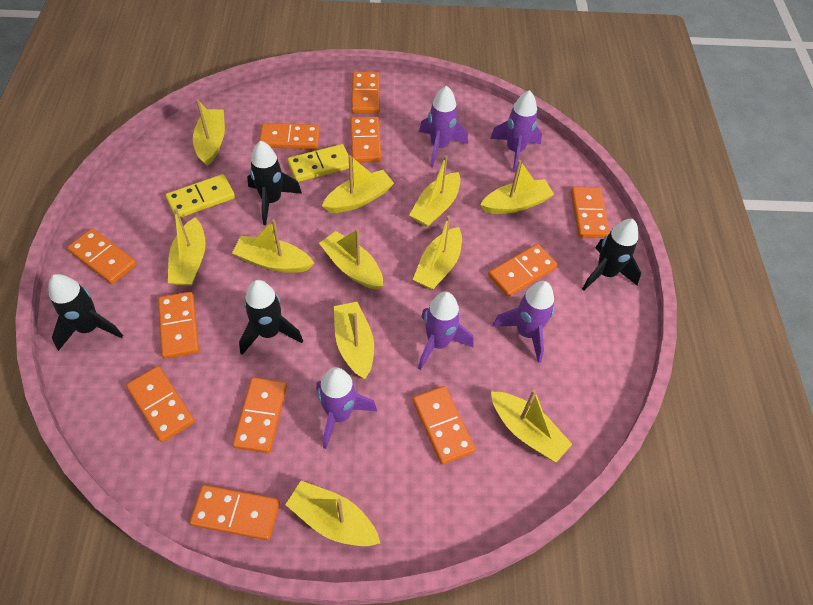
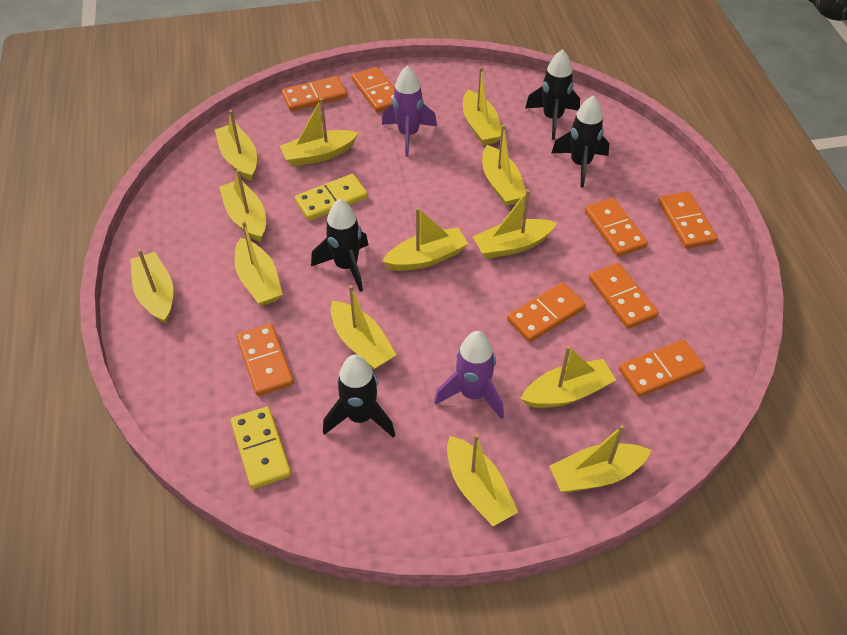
orange domino: [67,228,137,284] [126,366,195,442] [158,292,199,359] [190,485,280,540] [232,377,287,453] [259,123,320,149] [350,117,382,163] [351,72,379,114] [412,386,475,465] [488,244,557,297] [571,187,610,238] = 11 -> [236,323,294,396] [282,76,347,112] [352,67,395,113] [507,282,586,342] [584,198,648,256] [589,263,659,329] [619,340,705,397] [658,191,718,249] = 8
purple rocket: [316,367,377,449] [418,292,473,370] [419,85,468,168] [490,90,542,173] [492,281,555,363] = 5 -> [382,65,437,157] [434,331,504,420] = 2
yellow boat: [168,209,206,286] [193,99,225,166] [232,219,314,273] [285,481,380,546] [319,229,383,290] [322,155,394,213] [334,302,374,379] [410,155,461,227] [413,216,462,290] [480,160,554,214] [491,390,572,462] = 11 -> [130,249,173,324] [215,110,257,181] [219,169,266,242] [235,221,283,306] [280,98,358,167] [331,285,397,370] [382,207,468,271] [447,434,518,526] [463,67,501,146] [473,189,557,259] [482,124,526,206] [521,346,616,408] [549,425,652,493] = 13

